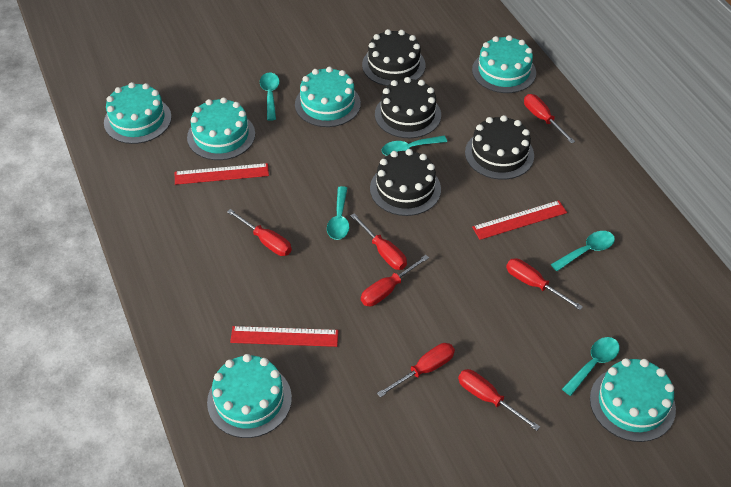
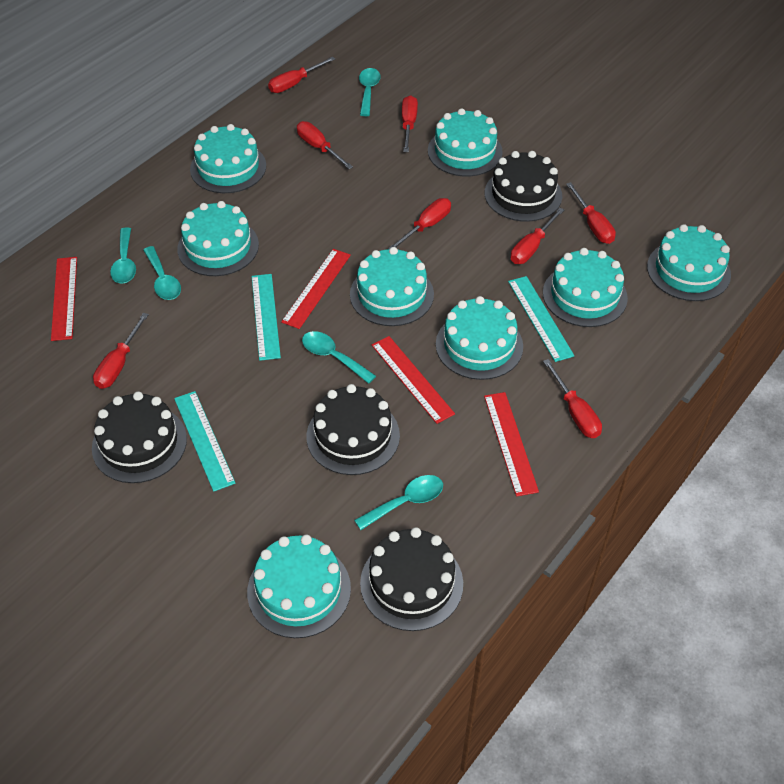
red ruler: [175,163,269,185] [230,326,339,347] [472,200,567,240] = 3 -> [51,257,77,341] [281,249,351,329] [372,336,455,424] [484,392,539,496] = 4
red screwdriver: [227,209,292,256] [350,213,407,270] [361,255,429,306] [377,343,455,397] [458,369,540,431] [506,258,583,310] [524,94,575,143] = 7 -> [93,313,149,389] [268,57,335,93] [297,121,353,169] [388,198,451,249] [402,95,418,152] [511,208,564,264] [543,359,602,438] [566,182,616,244] = 8
turquoise cake: [104,82,172,144] [187,97,255,160] [207,354,292,438] [295,67,361,127] [472,35,536,93] [590,358,676,442] = 6 -> [177,201,259,276] [190,124,266,193] [247,535,351,638] [350,247,434,326] [428,108,503,177] [436,296,523,380] [543,248,628,327] [647,224,731,301] = 8
turquoise ruler: none = 0 -> [174,391,236,492] [252,274,281,361] [508,276,574,362] = 3

